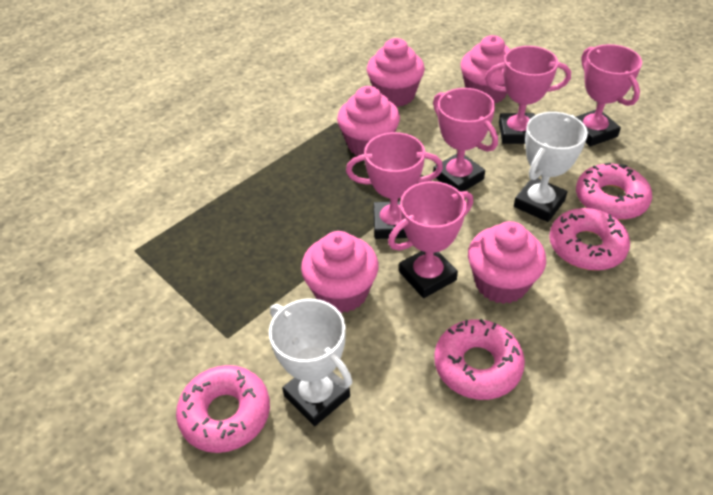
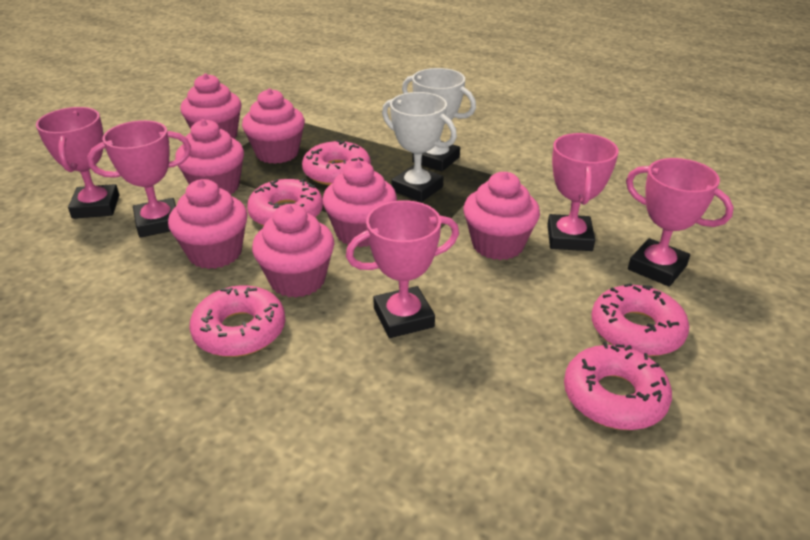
pink cupcake: [301,231,378,313] [337,86,400,156] [367,38,425,107] [460,35,510,103] [468,221,546,304] = 5 -> [168,179,248,269] [175,119,244,195] [181,74,242,139] [242,89,305,164] [252,204,335,298] [323,160,397,247] [463,172,540,260] = 7
pink donut: [176,365,270,453] [434,319,525,400] [549,208,630,271] [576,163,652,220] = 4 -> [189,285,285,357] [247,179,323,226] [302,140,371,185] [564,342,672,430] [592,283,689,356] = 5

